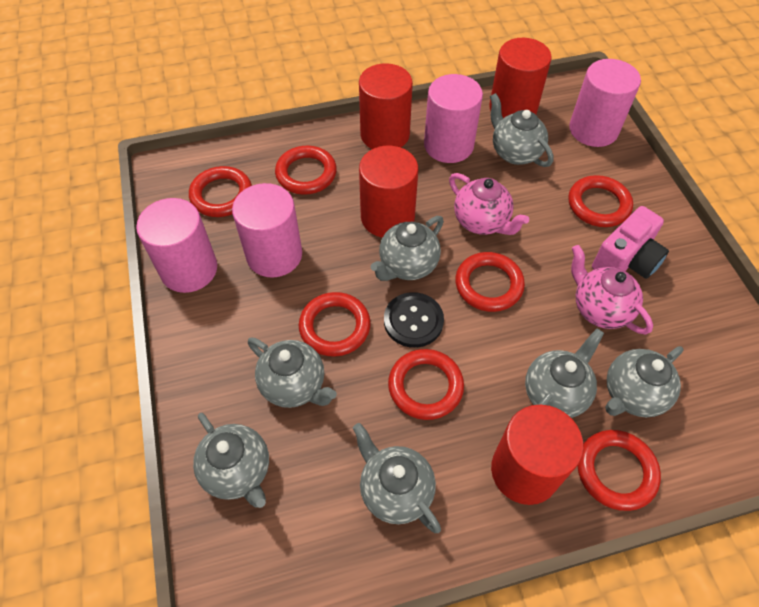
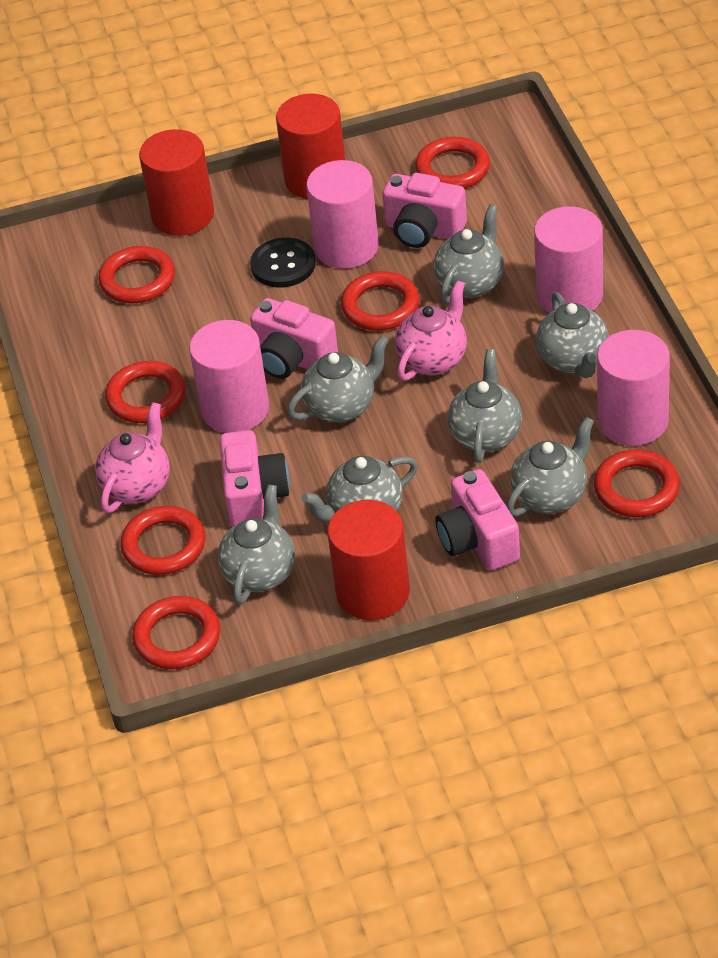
pink camera: [592,206,669,279] = 1 -> [220,430,290,527] [250,298,338,379] [382,173,467,248] [436,469,520,570] = 4
red cylinder: [359,63,413,149] [359,146,418,238] [489,38,551,118] [491,405,584,505] = 4 -> [139,129,214,236] [276,94,345,199] [328,500,410,620] = 3

